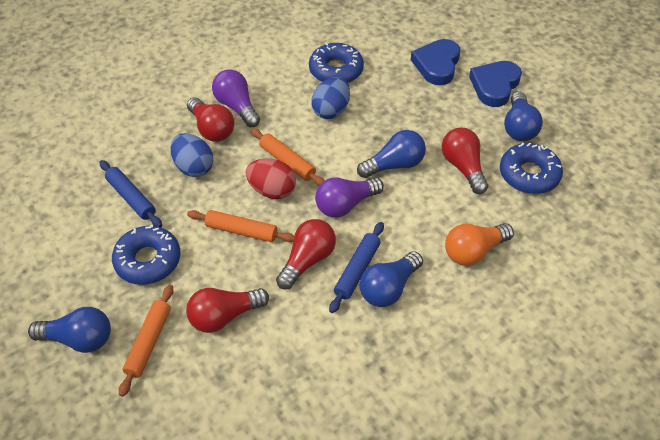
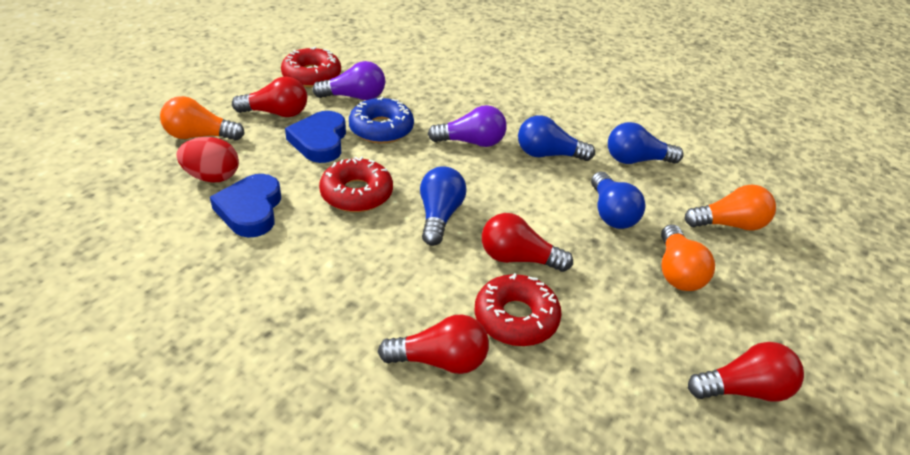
blue donut: [112,225,181,285] [309,42,364,83] [500,143,563,194] = 3 -> [349,97,414,143] = 1
blue egg: [171,133,213,177] [311,77,350,119] = 2 -> none = 0
blue rolling pin: [99,160,162,227] [329,222,384,313] = 2 -> none = 0
orange light bulb: [445,223,514,266] = 1 -> [160,96,245,140] [661,224,715,291] [684,184,776,231] = 3
orange rolling pin: [119,285,174,397] [187,210,294,242] [250,128,325,186] = 3 -> none = 0
red donut: none = 0 -> [281,47,341,87] [319,157,393,212] [475,273,562,346] = 3

